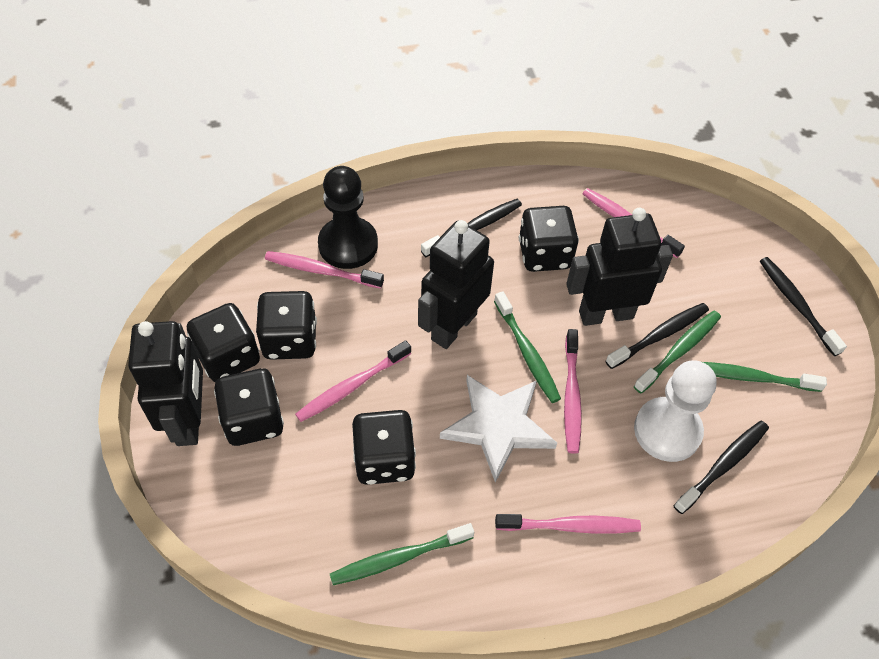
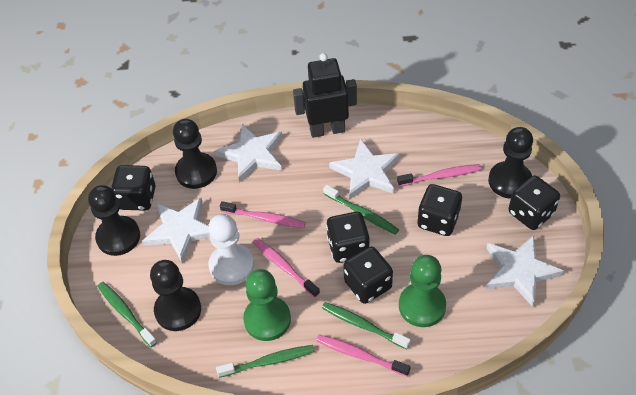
black pawn: [318,166,378,269] = 1 -> [88,185,140,256] [150,260,201,331] [173,119,217,189] [488,127,533,199] = 4
black robot: [128,321,203,446] [418,220,494,349] [566,208,673,326] = 3 -> [293,53,357,138] = 1
black toothbrush: [421,199,522,257] [606,303,709,369] [674,421,769,514] [760,257,847,356] = 4 -> none = 0
green pawn: none = 0 -> [243,269,291,341] [399,255,446,327] = 2
pink toothbrush: [265,251,384,289] [295,340,411,422] [495,514,641,534] [564,329,582,454] [582,188,685,258] = 5 -> [220,201,306,228] [253,238,320,298] [316,335,411,376] [397,164,481,186] = 4
white star: [440,375,557,483] = 1 -> [142,198,210,264] [215,124,282,183] [329,138,400,200] [485,235,563,307] = 4

